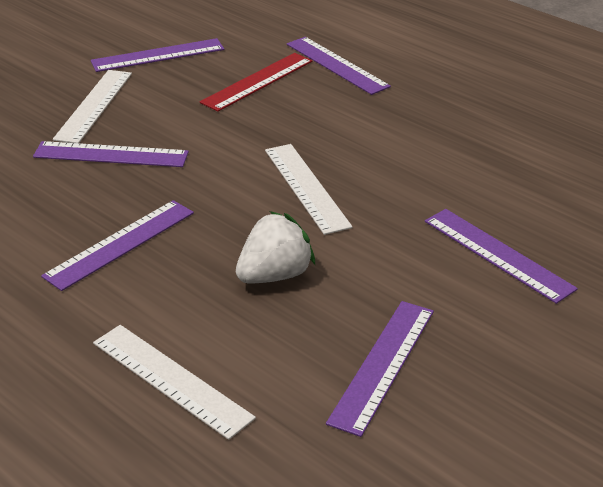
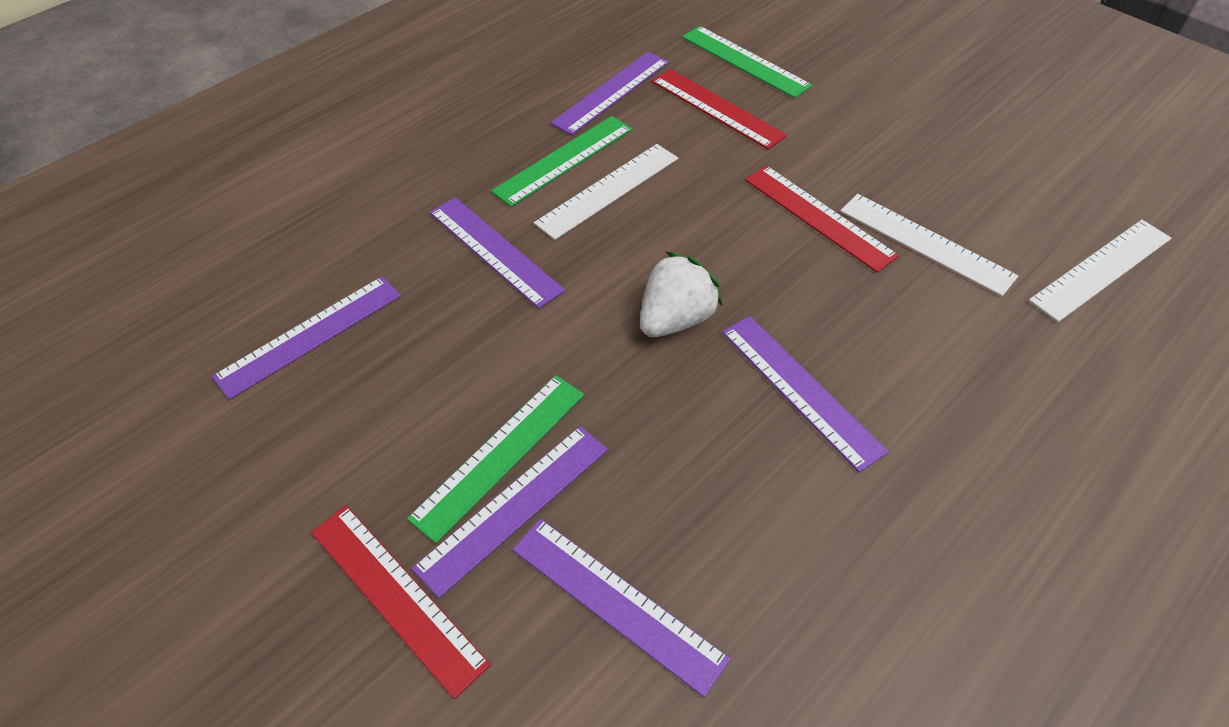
green ruler: none = 0 -> [407,375,584,543] [491,116,632,207] [682,26,812,98] = 3
red ruler: [200,53,313,112] = 1 -> [311,505,491,699] [652,69,787,150] [745,165,899,273] = 3

